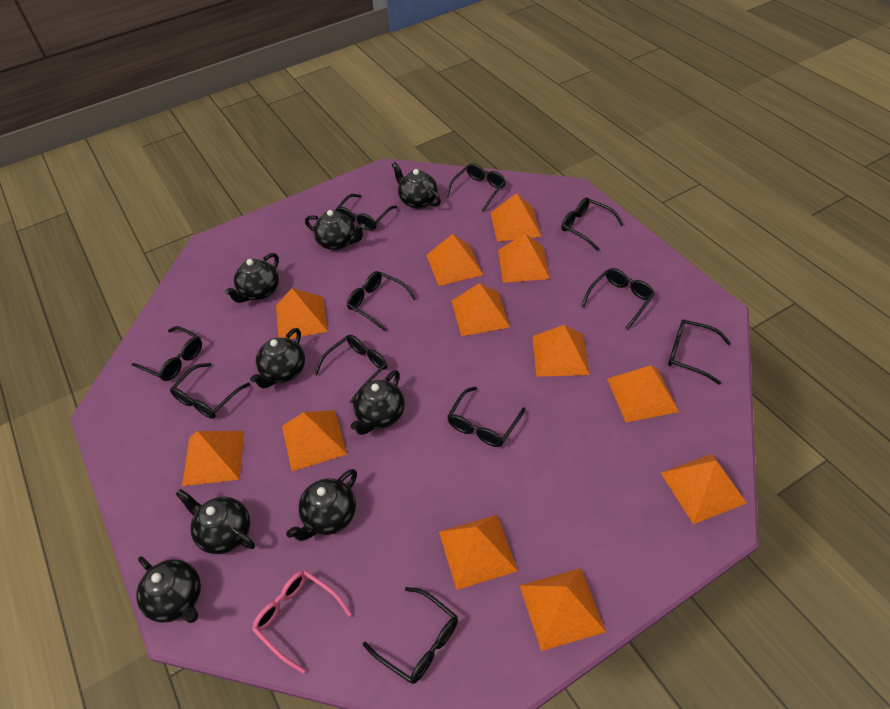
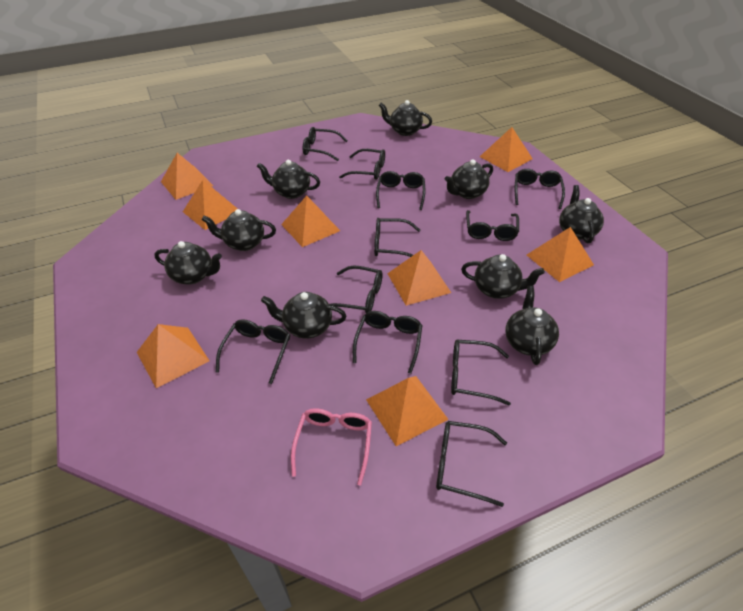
black teapot: [136,556,201,623] [176,489,255,554] [224,253,279,303] [250,328,305,389] [286,469,357,541] [305,210,365,250] [350,370,405,435] [392,162,441,209] = 8 -> [154,241,222,285] [202,209,276,251] [257,160,320,199] [261,292,346,338] [379,100,432,136] [445,160,493,199] [461,254,545,299] [505,286,559,365] [559,185,604,243] = 9
orange pyramid: [182,431,244,486] [276,288,328,339] [282,410,347,471] [426,234,483,286] [439,515,518,590] [452,283,510,336] [491,193,542,242] [498,233,550,283] [520,568,606,651] [532,325,590,377] [607,365,679,422] [661,454,747,524] = 12 -> [137,324,209,388] [161,153,213,200] [183,180,237,230] [281,196,340,247] [366,376,449,446] [387,250,451,306] [480,127,533,172] [527,227,594,282] = 8

